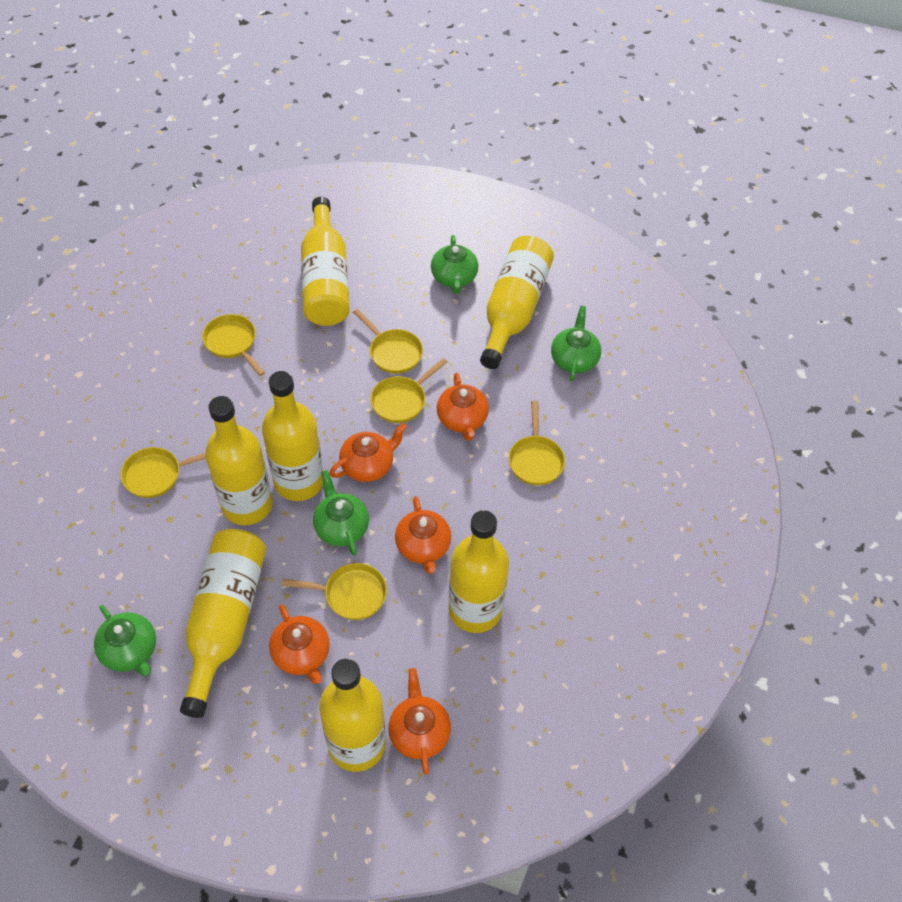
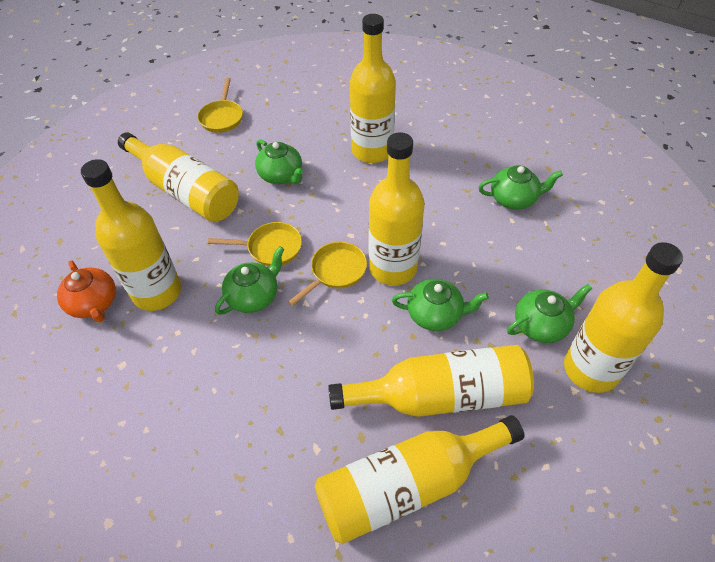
green teapot: [94,605,156,676] [313,470,369,556] [431,235,478,294] [551,306,601,382] = 4 -> [215,246,284,315] [255,139,304,184] [392,279,489,331] [478,165,563,210] [507,284,592,343] = 5
orange teapot: [269,604,330,684] [329,423,407,482] [388,668,451,775] [395,496,451,574] [437,373,489,441] = 5 -> [57,260,116,322] = 1
yellow pan: [120,447,206,498] [202,314,265,376] [282,563,387,620] [353,309,423,374] [370,358,447,423] [508,401,565,486] = 6 -> [197,78,243,133] [208,222,302,266] [288,242,367,306] = 3

